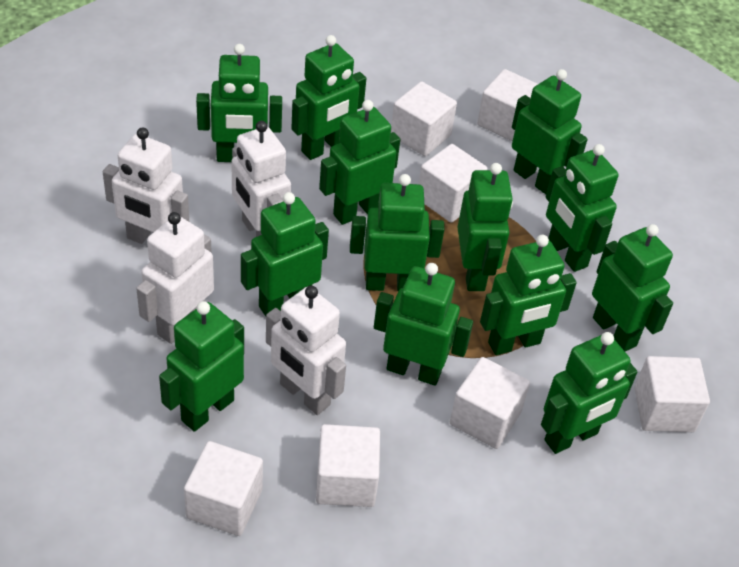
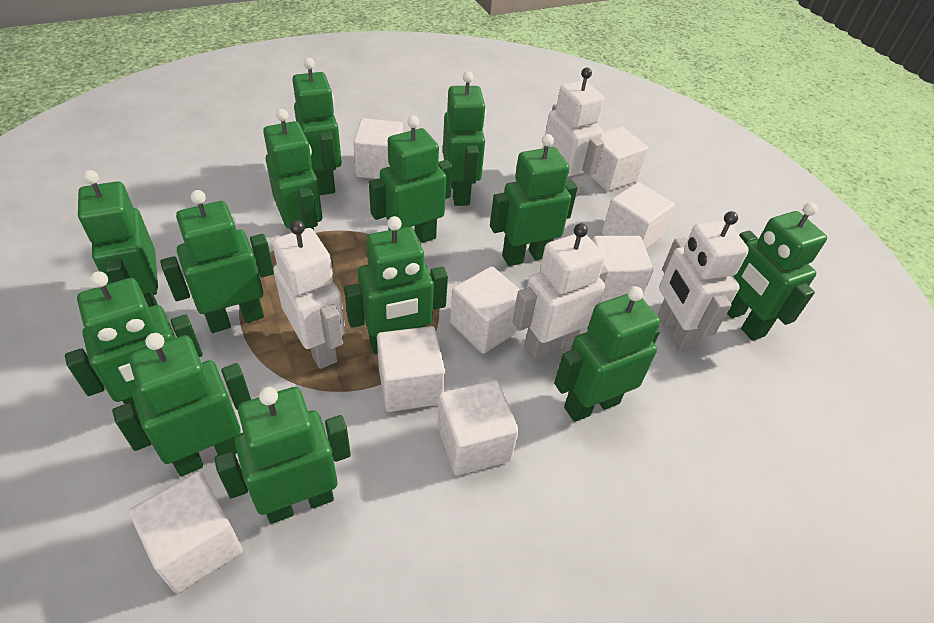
white cube: [184,441,263,536] [316,424,380,507] [391,81,457,156] [419,144,488,223] [450,357,530,449] [477,69,538,141] [634,356,710,432] = 7 -> [129,472,243,593] [353,118,403,179] [377,326,445,412] [437,380,519,476] [450,266,520,354] [589,127,648,191] [592,236,653,303] [602,182,675,249] = 8

